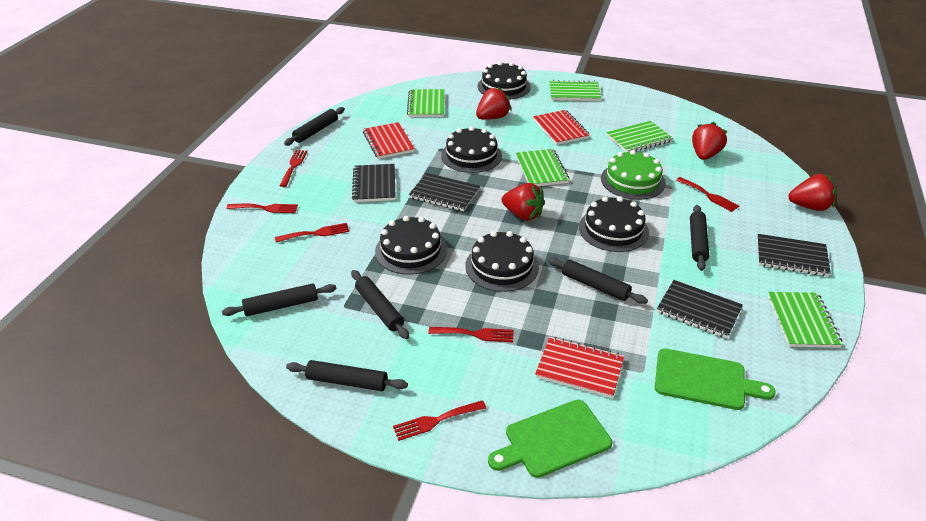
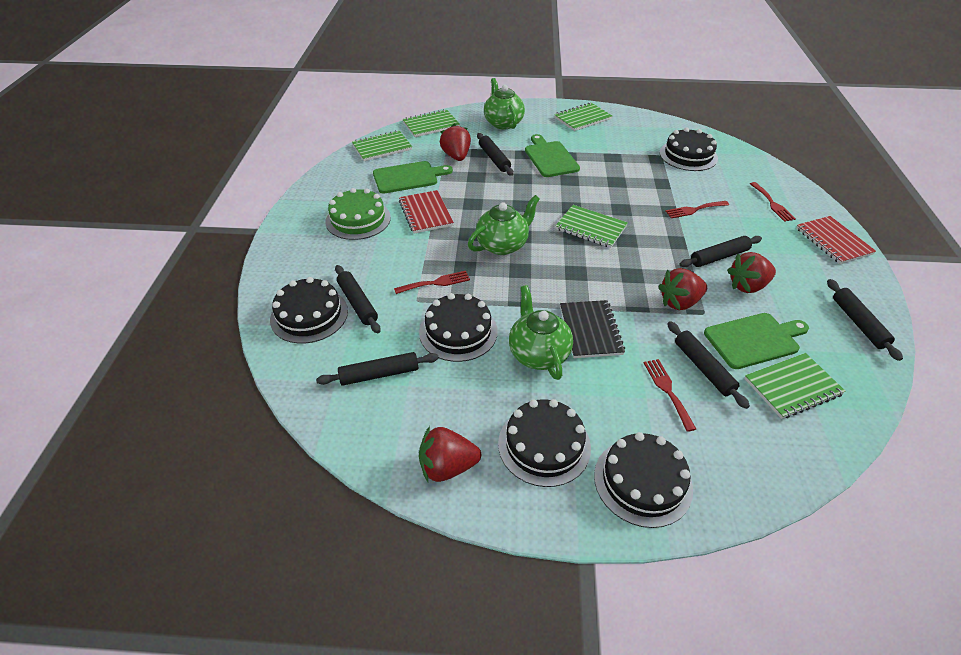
black notebook: [352,164,396,202] [409,173,480,211] [657,280,743,338] [757,234,831,276] = 4 -> [560,300,625,358] = 1
green cutting board: [488,400,612,478] [655,348,776,410] = 2 -> [373,161,453,193] [525,134,580,177] [704,313,809,369] = 3
green teapot: none = 0 -> [468,195,540,255] [484,78,525,129] [509,285,573,380] = 3
red fork: [226,204,298,213] [275,223,349,243] [279,150,307,187] [393,400,486,441] [428,327,513,342] [676,177,739,212] = 6 -> [394,271,470,294] [644,359,696,432] [665,201,729,218] [750,182,796,222] = 4
red notebook: [363,122,415,159] [533,110,590,145] [535,337,624,398] = 3 -> [399,190,454,234] [796,216,876,264] = 2

